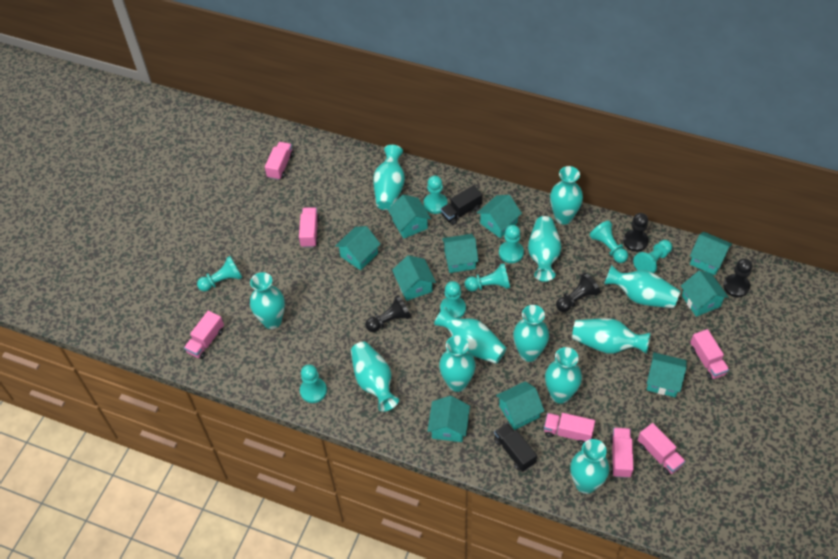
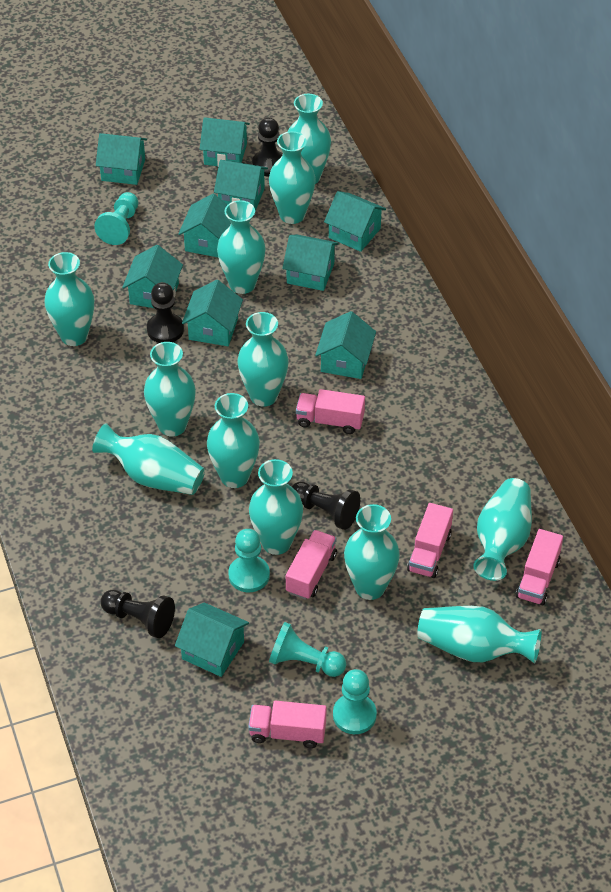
black truck: [441,185,482,225] [494,423,537,472] = 2 -> none = 0
pink truck: [184,311,224,359] [265,142,294,180] [299,207,320,248] [544,413,595,445] [610,428,633,478] [638,423,685,475] [690,329,729,380] = 7 -> [248,701,326,748] [286,530,337,600] [296,389,365,434] [407,503,453,578] [516,529,563,606] = 5
turquoise pawn: [197,256,242,291] [300,364,327,403] [423,176,448,214] [440,281,466,318] [465,263,510,291] [499,225,524,263] [590,221,628,263] [633,240,672,273] = 8 -> [94,192,138,245] [228,529,270,592] [269,622,346,677] [333,669,377,734] = 4

